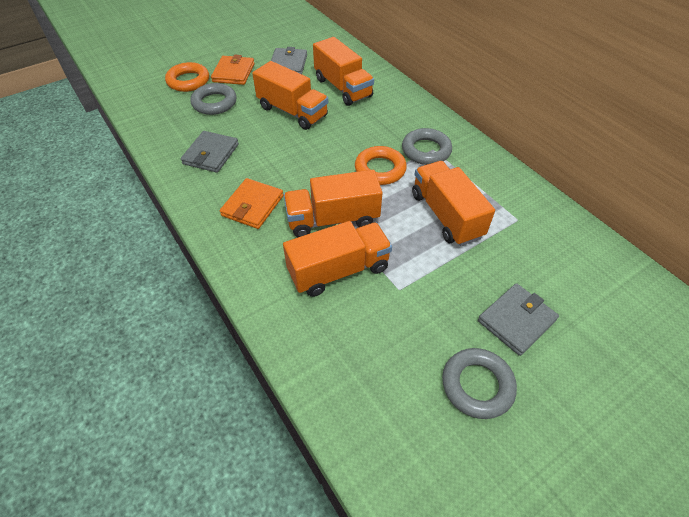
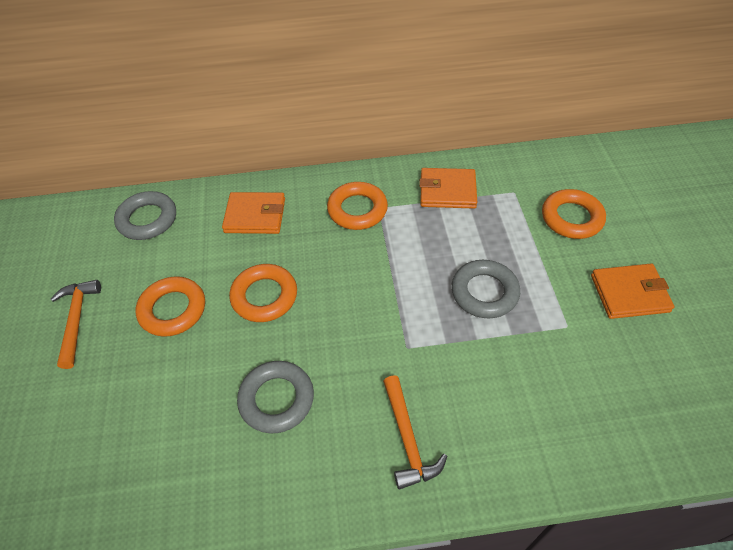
grey wallet: [181,131,239,173] [271,47,307,74] [478,283,559,356] = 3 -> none = 0
orange hammer: none = 0 -> [50,280,101,369] [383,375,447,490] = 2
orange ring: [165,62,209,92] [355,146,407,185] = 2 -> [136,276,205,337] [229,264,297,322] [327,182,388,230] [542,189,606,239] = 4
orange truck: [252,61,328,130] [283,221,392,297] [284,170,383,237] [313,37,374,106] [412,161,495,246] = 5 -> none = 0
orange wallet: [211,55,255,85] [220,178,284,229] = 2 -> [222,192,285,234] [420,168,477,208] [591,264,674,319] = 3

